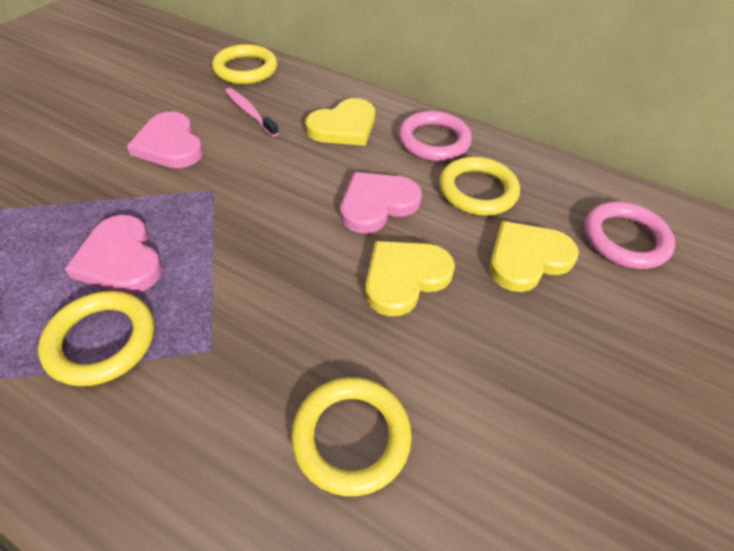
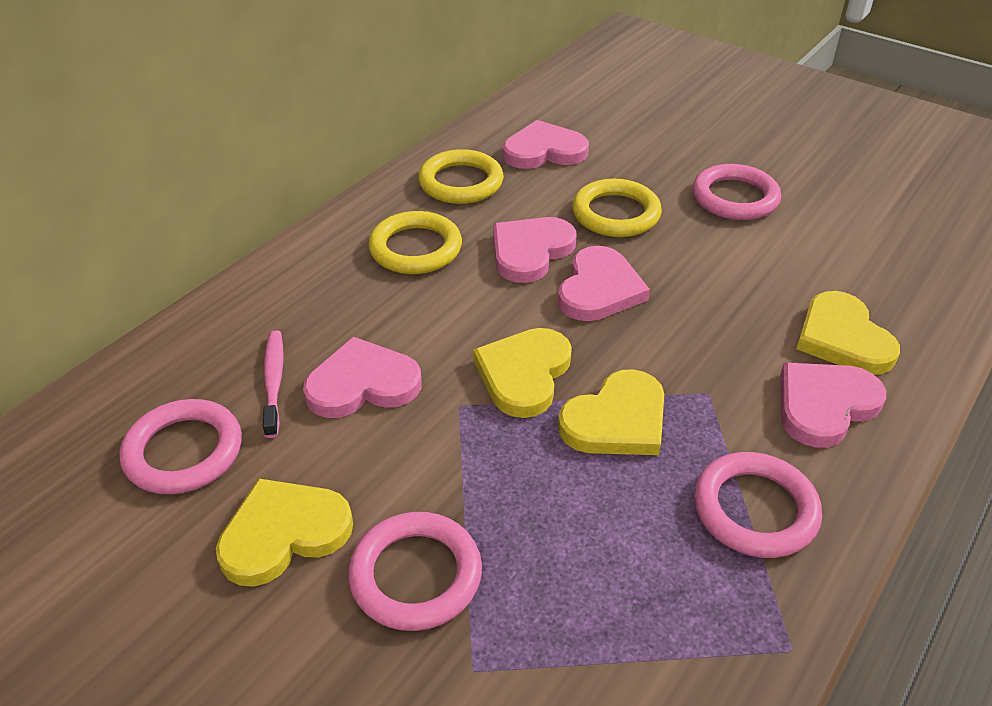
pink heart: [65,215,162,294] [127,111,203,168] [341,172,422,233] = 3 -> [303,337,422,418] [493,217,576,283] [503,120,589,169] [558,246,650,321] [780,363,886,448] = 5
pink ring: [399,111,472,161] [584,202,675,269] = 2 -> [120,399,242,494] [348,512,482,631] [693,164,781,220] [694,452,822,558] = 4
yellow heart: [305,98,375,146] [365,241,455,316] [489,221,579,292] = 3 -> [216,479,353,587] [473,328,572,418] [558,369,664,455] [796,291,900,375] = 4
yellow ring: [38,291,154,386] [212,44,277,84] [291,377,412,496] [439,157,520,216] = 4 -> [368,211,462,274] [418,149,504,204] [572,179,662,237] = 3

